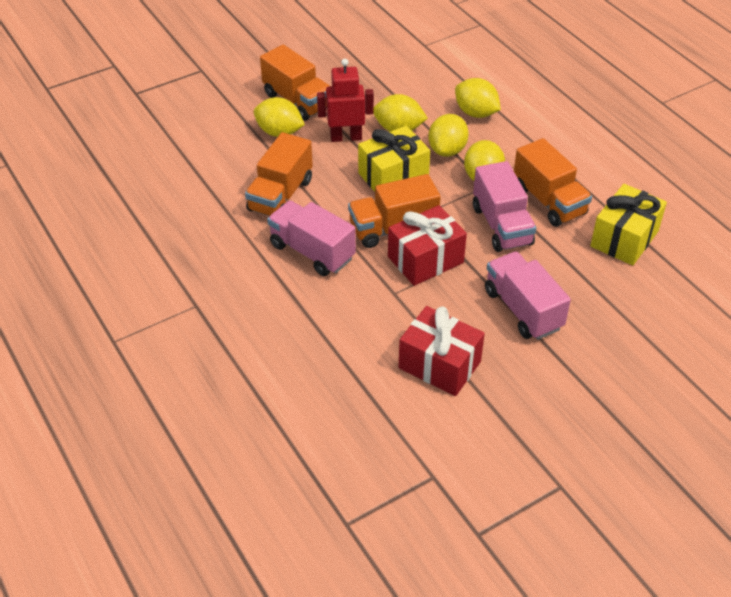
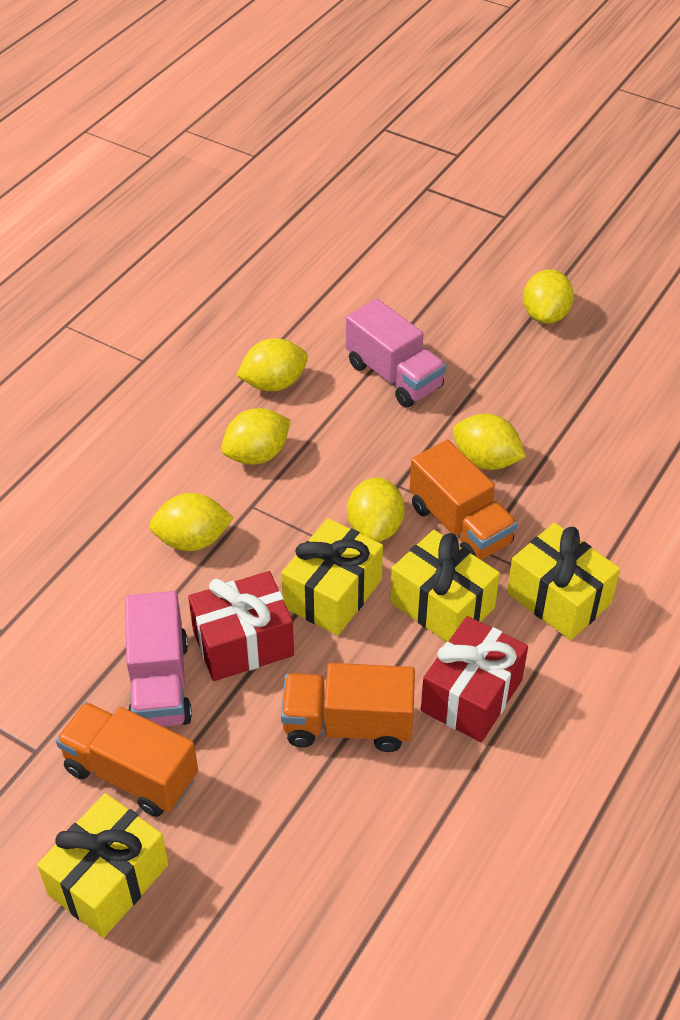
orange truck: [245,132,313,216] [260,44,329,121] [348,174,441,248] [514,138,592,227] = 4 -> [56,702,198,817] [281,663,415,752] [410,440,518,560] = 3
pink truck: [267,201,356,276] [473,161,536,252] [485,251,571,340] = 3 -> [125,591,192,727] [346,299,446,408] = 2
red robot: [317,59,374,142] = 1 -> none = 0
yellow gift: [358,126,430,192] [590,184,667,266] = 2 -> [37,793,169,938] [282,518,383,636] [390,530,500,642] [507,523,620,640] = 4
yellow lemon: [254,97,305,137] [373,94,428,131] [428,114,469,157] [455,78,501,118] [464,140,505,181] = 5 -> [149,493,234,551] [221,408,291,465] [236,338,308,391] [347,477,405,542] [453,414,526,470] [523,269,574,324] = 6

